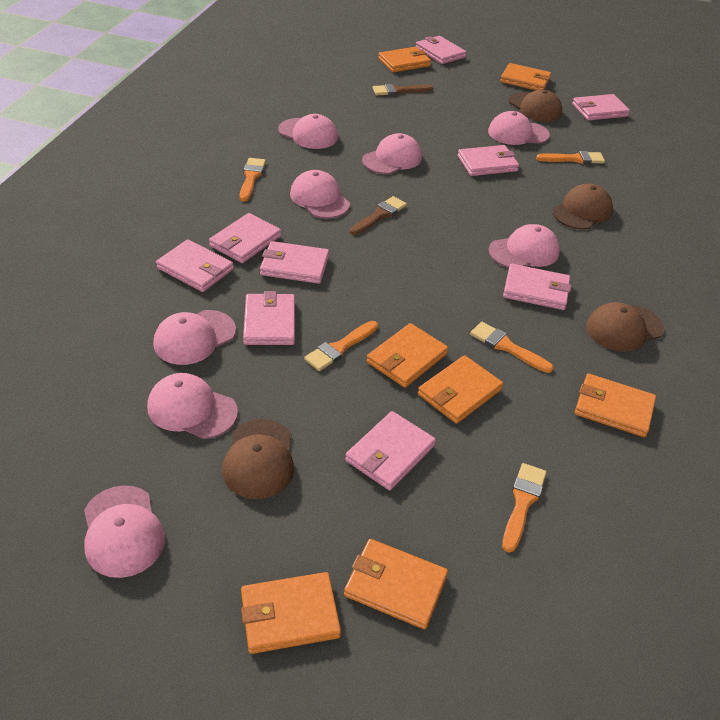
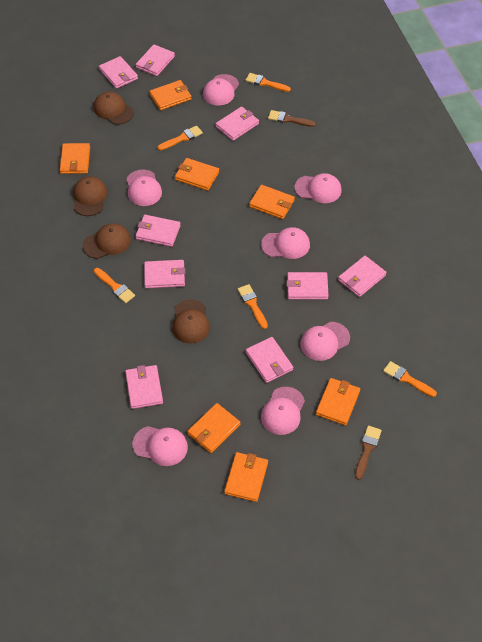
pink cap: [84,485,165,578] [147,373,238,439] [153,310,236,365] [278,114,338,149] [290,170,350,219] [362,133,422,174] [488,111,550,145] [488,224,560,268] = 8 -> [126,170,162,206] [132,426,188,466] [203,74,239,105] [261,227,310,259] [261,387,305,435] [295,173,341,203] [300,322,350,361] = 7

